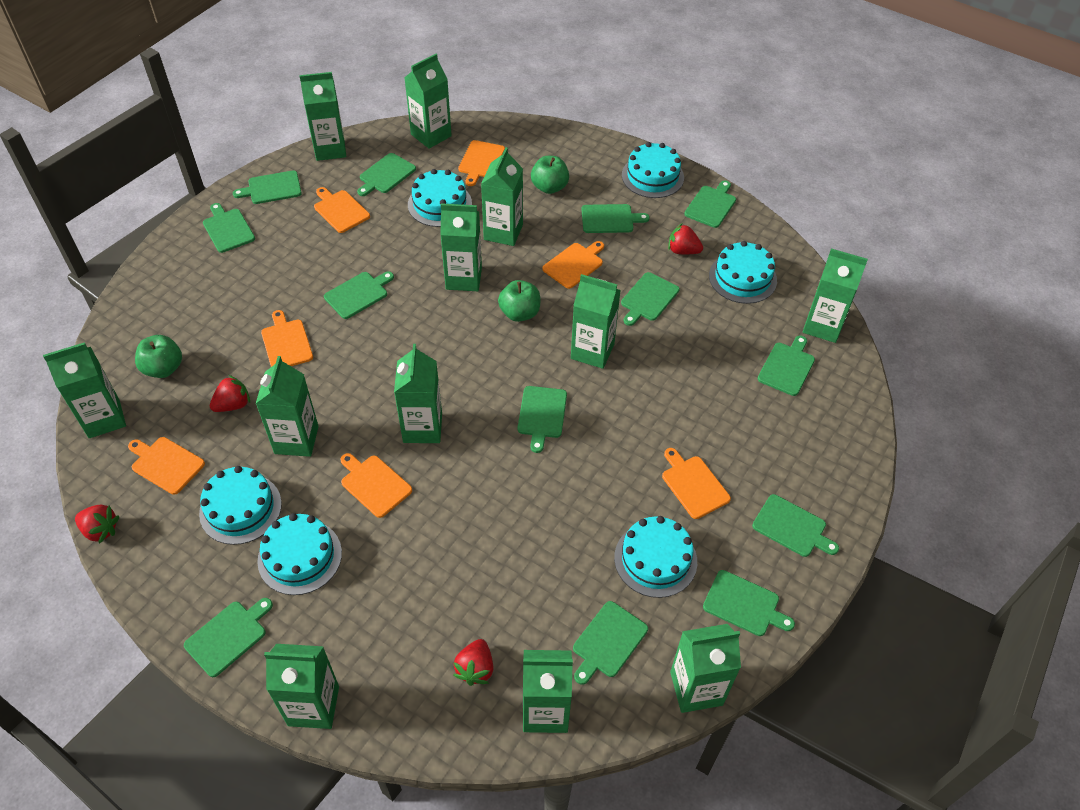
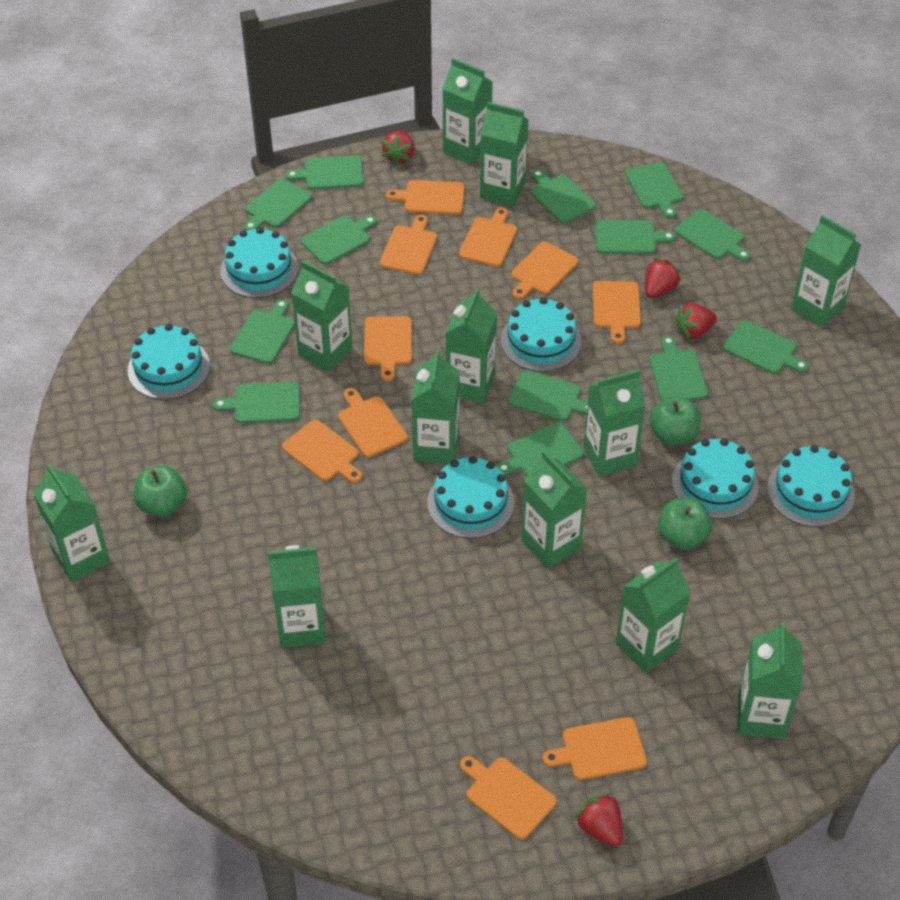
orange cutting board: [128,437,205,495] [261,310,313,367] [314,187,370,233] [340,453,412,518] [458,140,505,186] [542,241,604,289] [662,448,731,519] = 7 -> [282,420,362,483] [338,388,408,457] [364,316,412,381] [380,215,437,275] [386,180,465,214] [459,208,517,267] [460,756,556,839] [511,242,578,299] [543,717,647,780] [593,281,641,344] = 10

